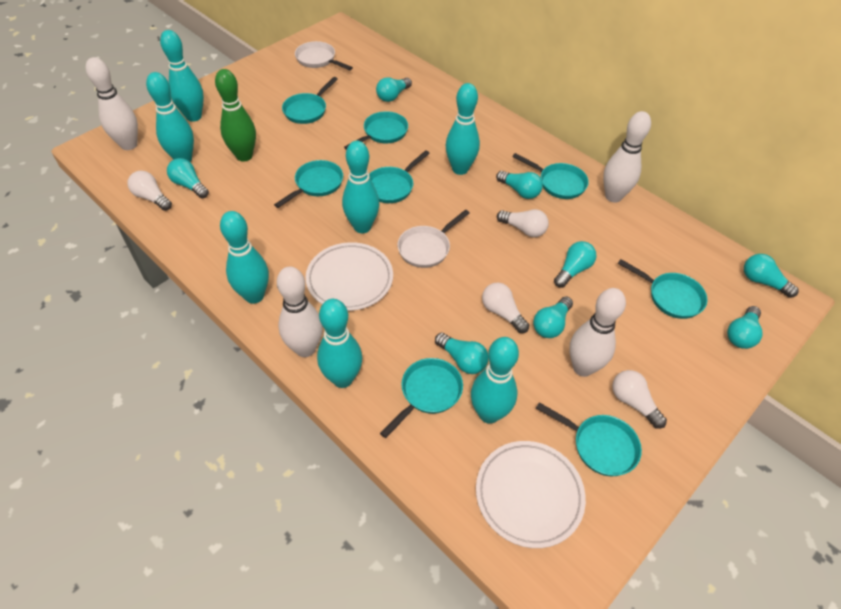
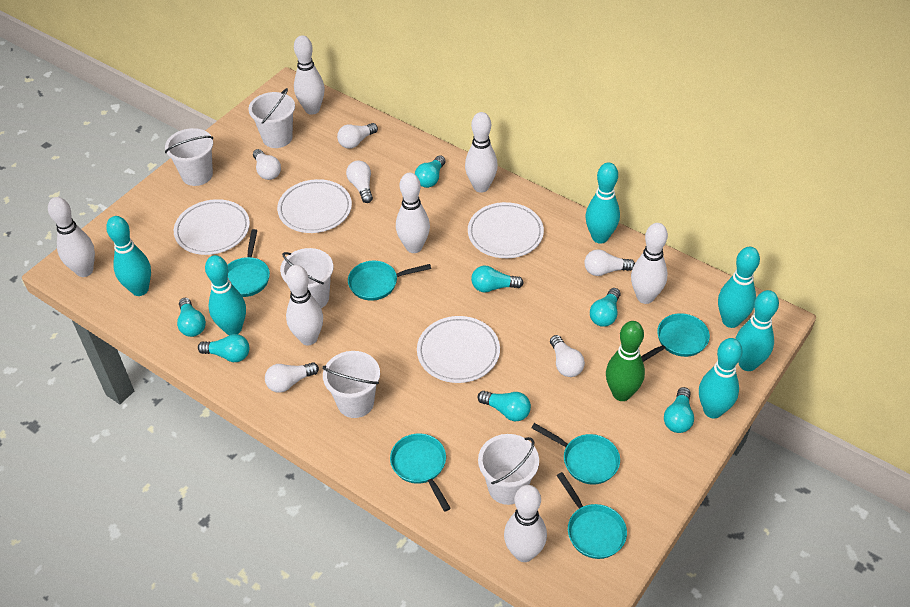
turquoise bowling pin: [146,72,194,162] [160,30,204,122] [220,211,269,304] [317,299,362,388] [342,141,380,233] [446,83,480,175] [471,337,519,424] = 7 -> [106,216,151,296] [205,255,246,335] [585,163,620,244] [699,338,743,419] [718,247,760,328] [735,290,779,371] = 6
turquoise light bulb: [167,158,209,198] [376,77,412,102] [435,333,489,374] [496,171,543,199] [533,297,573,338] [554,241,596,288] [727,306,763,349] [744,254,799,298] = 8 -> [177,298,206,337] [198,334,249,362] [415,156,446,188] [471,266,523,293] [478,391,531,421] [590,288,620,327] [664,387,694,433] = 7
turquoise pan: [274,160,343,208] [282,77,338,124] [344,111,408,150] [369,150,430,203] [380,358,463,438] [512,153,589,199] [536,402,642,476] [618,259,708,319] = 8 -> [228,229,270,297] [348,261,431,301] [390,433,451,512] [531,423,620,485] [556,472,627,559] [641,313,710,362] = 6
white bowling pin: [86,57,138,150] [277,266,323,357] [569,288,626,377] [603,111,651,203] = 4 -> [48,197,95,277] [286,265,323,345] [294,35,325,115] [396,173,430,253] [465,112,498,193] [504,485,547,562] [631,223,668,304] = 7
white bucket: none = 0 -> [165,128,213,186] [248,88,295,148] [280,248,333,308] [322,351,380,418] [478,434,539,505] = 5
white light bulb: [127,171,172,211] [482,283,529,333] [497,209,549,237] [612,370,667,429] = 4 -> [253,149,281,180] [265,362,319,393] [337,123,378,149] [346,161,373,203] [550,335,585,377] [584,249,635,276] = 6
white pan: [295,41,353,70] [397,209,469,268] = 2 -> none = 0
white plate: [306,242,393,311] [476,441,586,548] = 2 -> [174,199,250,255] [277,179,352,233] [417,316,500,383] [468,202,544,258] = 4

